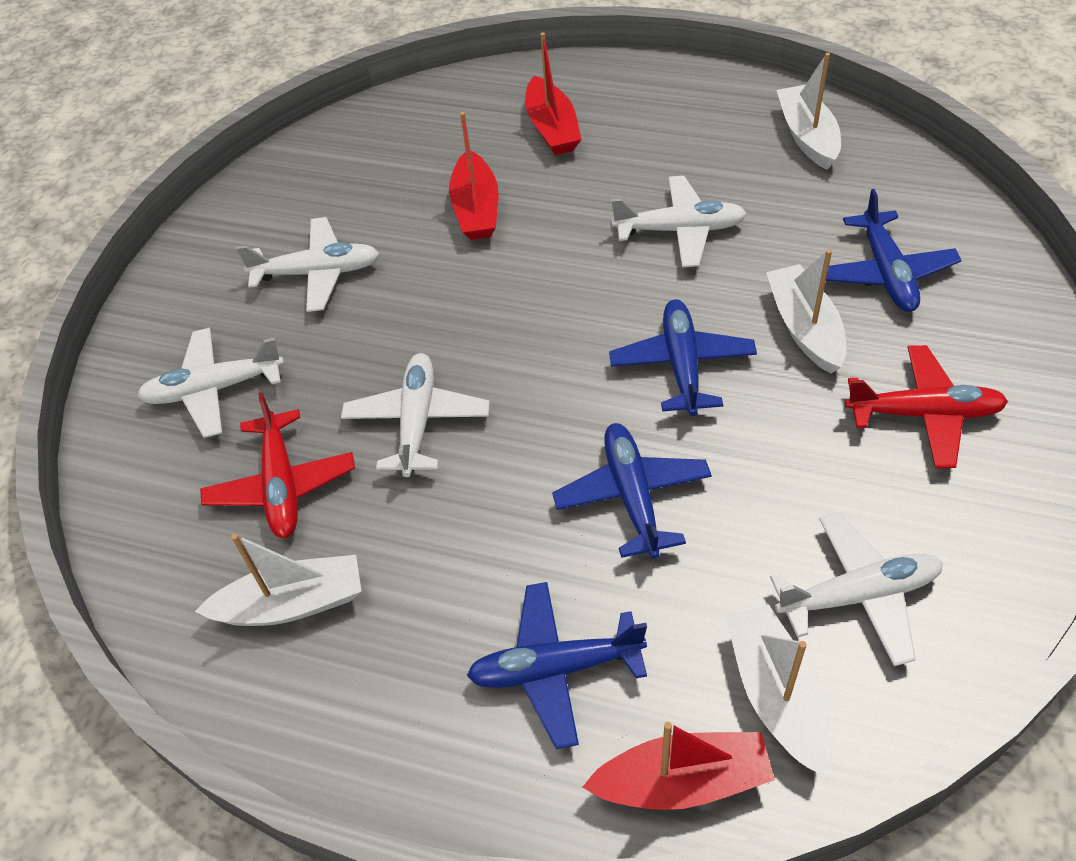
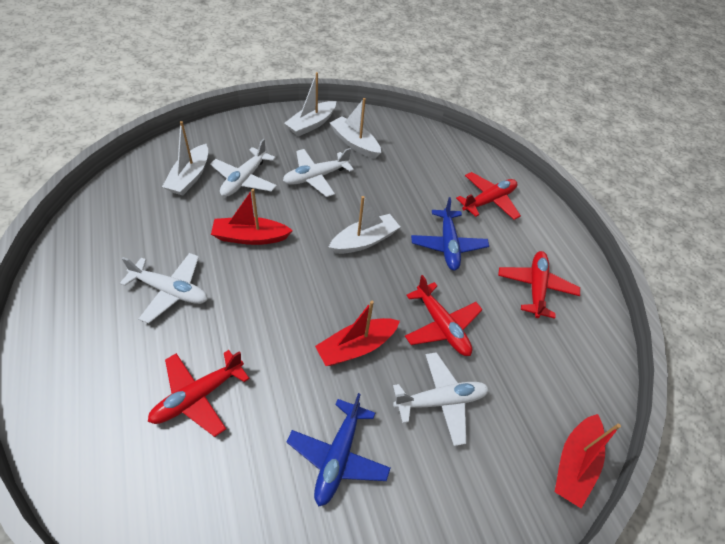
blue plane: [467,582,647,749] [552,423,712,559] [609,299,757,416] [826,189,962,312] = 4 -> [287,393,390,506] [411,197,489,270] = 2
red plane: [200,392,355,538] [845,345,1008,468] = 2 -> [148,350,250,437] [405,275,483,356] [456,172,521,220] [498,251,580,319] = 4
white plane: [137,328,284,438] [236,217,379,312] [341,353,490,477] [611,176,747,267] [770,513,943,666] = 5 -> [120,253,208,324] [210,138,277,197] [283,148,354,197] [393,352,489,446] = 4

